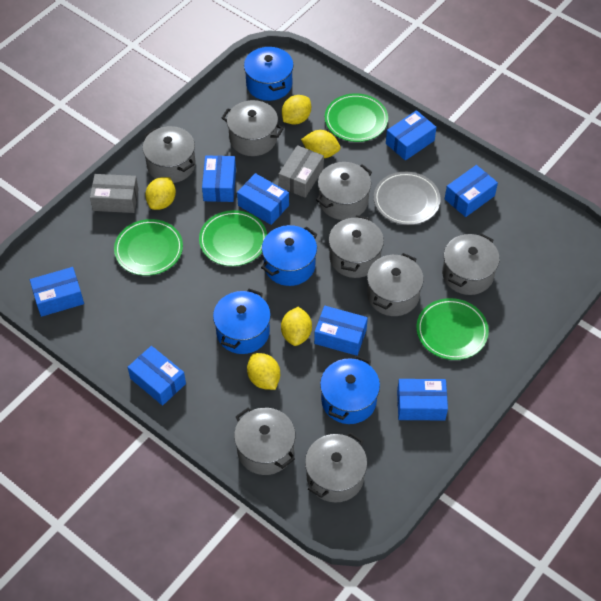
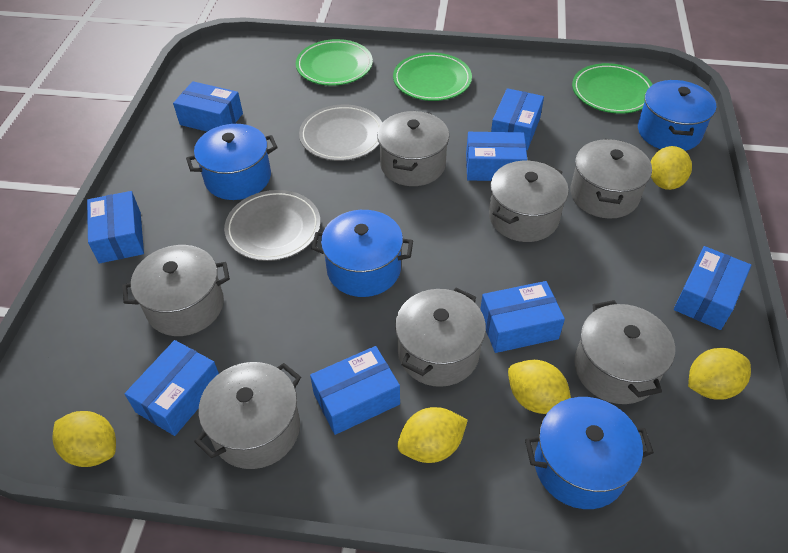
green plate: [114,219,183,276] [199,210,267,266] [325,93,388,142] [416,298,489,360] = 4 -> [296,39,373,86] [393,52,472,101] [572,63,653,114] = 3
grey box: [90,174,139,213] [279,145,324,198] = 2 -> none = 0
grey plate: [374,172,441,225] = 1 -> [224,190,320,261] [299,104,382,161] = 2
grey pot: [143,126,195,183] [222,100,284,156] [234,408,295,475] [305,432,367,502] [316,162,372,220] [329,215,384,278] [367,253,424,316] [442,233,500,295] = 8 -> [122,245,230,336] [194,362,301,469] [377,111,449,186] [395,288,486,387] [489,161,569,242] [570,139,652,219] [574,300,675,404] = 7

